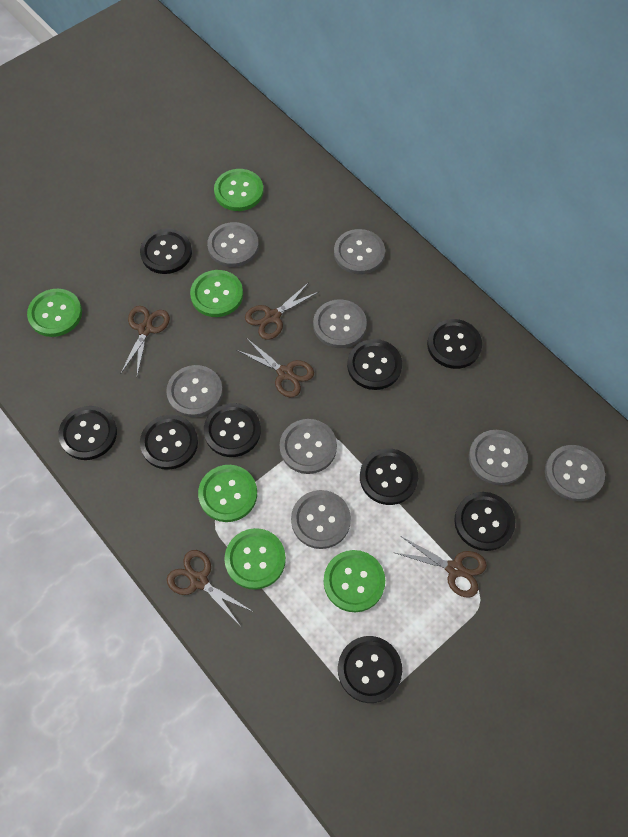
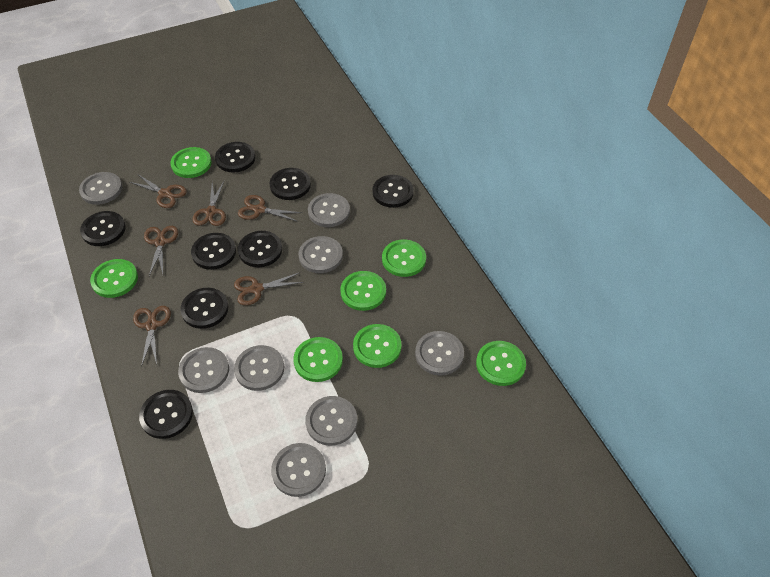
black button: [58,406,117,460] [140,229,192,274] [140,415,198,470] [204,403,261,457] [338,636,402,703] [347,339,402,390] [360,448,418,505] [427,319,482,369] [454,492,515,551] = 9 -> [80,211,126,246] [139,390,193,439] [180,288,229,329] [191,233,236,270] [215,142,255,172] [238,231,282,267] [270,168,311,200] [372,175,414,208] = 8
brown scissors: [121,306,170,376] [167,550,252,625] [237,339,314,397] [245,282,318,340] [396,536,487,598] = 5 -> [130,174,187,208] [133,306,171,367] [144,226,178,276] [192,181,226,226] [234,272,304,305] [238,195,302,222] = 6
green button: [27,289,82,337] [190,270,243,317] [198,465,257,522] [214,169,264,211] [224,528,286,590] [324,550,385,612] = 6 -> [90,259,138,298] [170,147,212,178] [293,337,343,382] [340,271,386,311] [353,324,401,368] [382,239,426,277] [476,341,526,386] = 7

